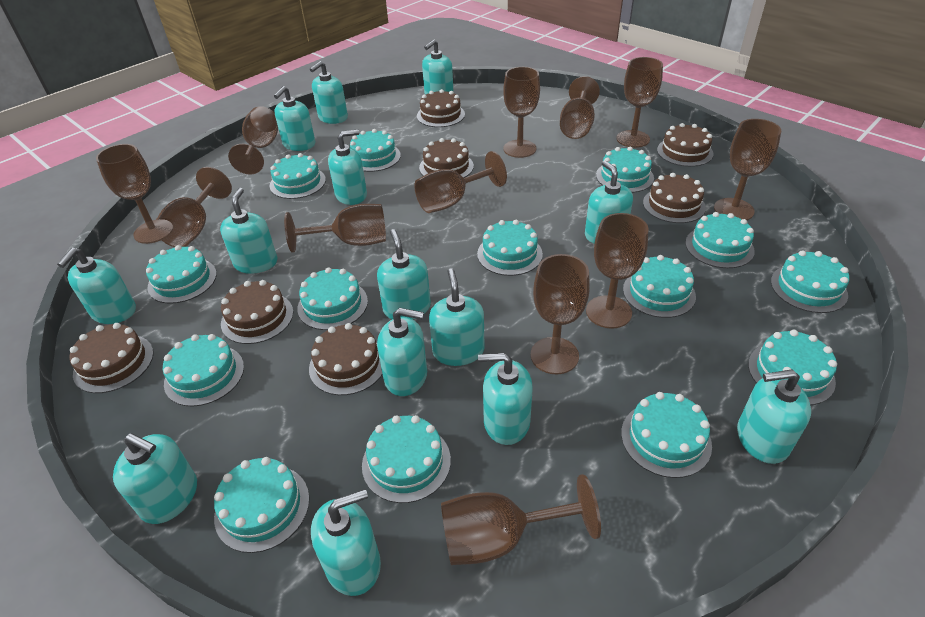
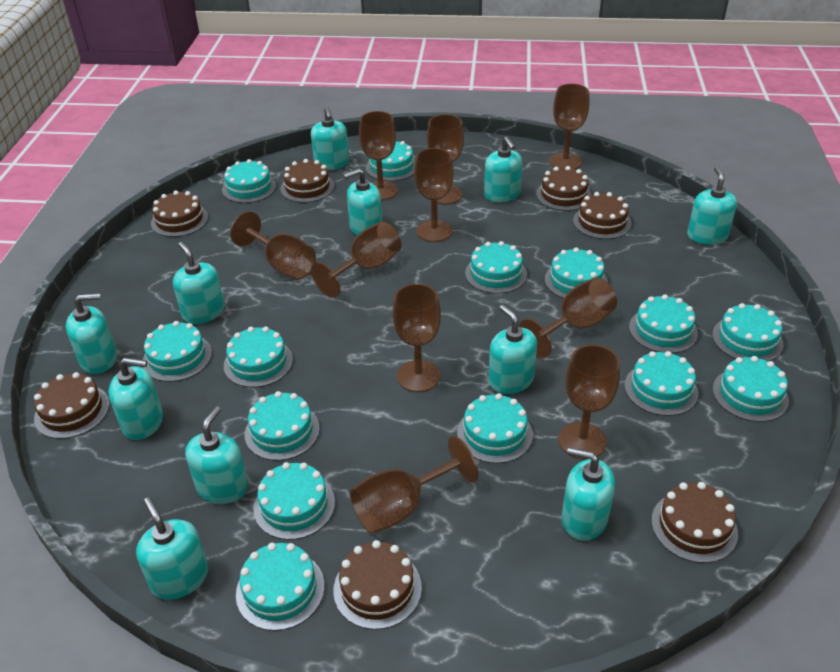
brown goblet: [96,144,161,244] [153,167,232,247] [228,106,278,175] [284,204,386,253] [414,151,507,213] [441,474,601,565] [503,67,540,158] [530,254,590,374] [560,76,600,139] [586,213,648,329] [616,57,663,148] [714,119,781,220] = 12 -> [230,211,316,280] [311,221,402,298] [350,436,478,534] [359,111,398,201] [392,284,441,392] [414,148,454,242] [427,114,464,205] [519,278,617,358] [549,84,589,169] [559,345,620,460] = 10
turquoise soap dispenser: [57,248,136,324] [113,433,197,524] [220,188,277,274] [274,86,315,151] [310,61,348,124] [311,489,381,596] [328,130,367,205] [377,229,431,319] [377,308,427,396] [422,39,454,95] [429,268,485,366] [478,353,533,445] [585,160,633,243] [737,369,811,464] = 14 -> [66,293,117,374] [109,358,163,440] [136,497,208,600] [173,242,225,324] [185,406,248,504] [311,107,349,170] [343,168,382,235] [484,136,522,202] [488,305,537,394] [562,448,615,541] [687,167,737,245] = 11

